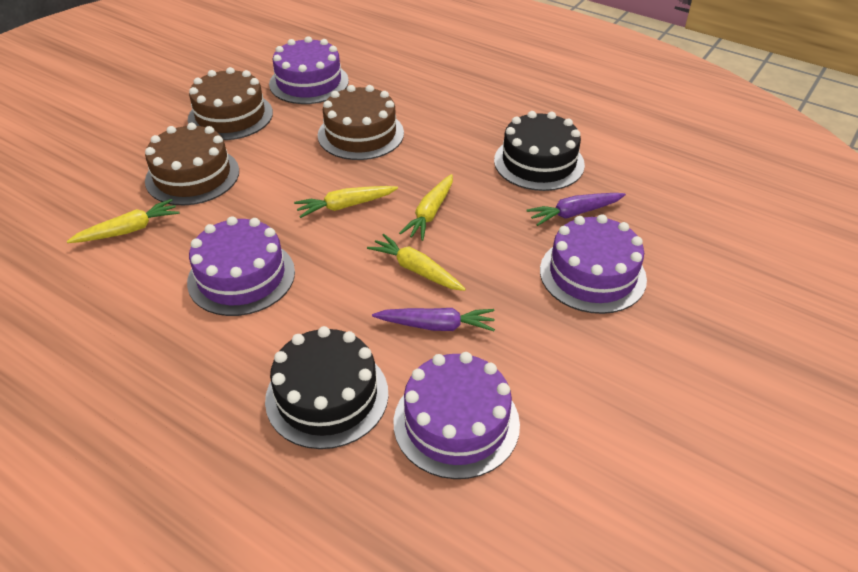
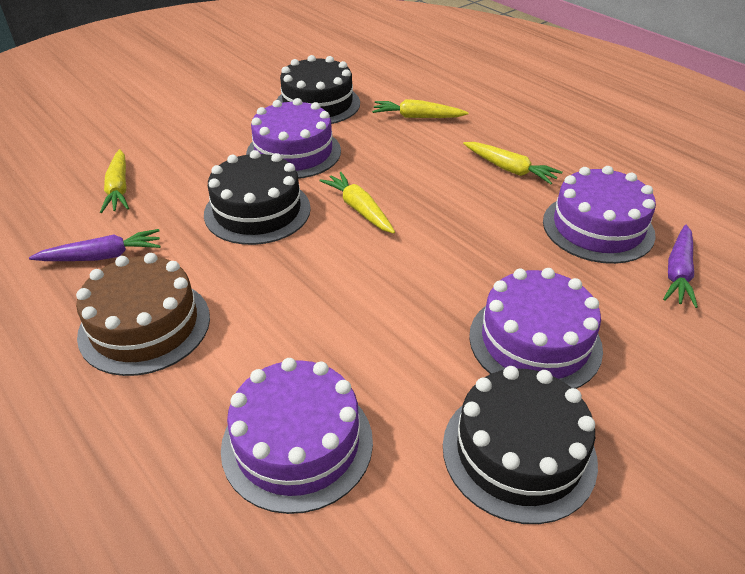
black cake: [265,326,388,449] [494,111,585,191] = 2 -> [204,150,311,245] [277,55,360,124] [443,366,598,524] = 3
brown cake: [145,123,239,205] [188,67,273,140] [318,85,404,160] = 3 -> [76,253,210,376] = 1

